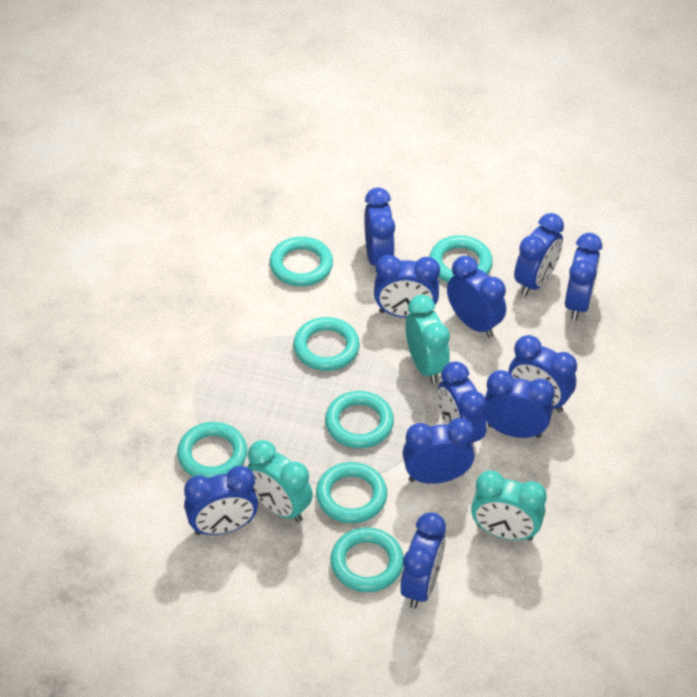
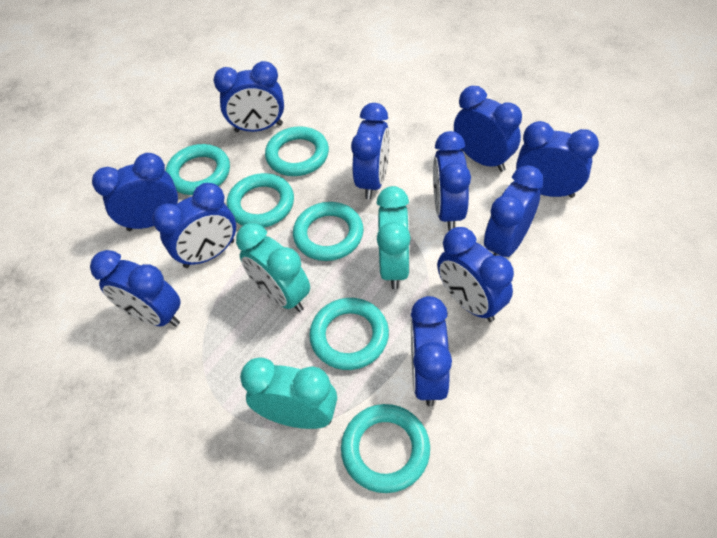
turquoise ring: [177,422,247,478] [270,237,333,286] [293,317,360,371] [316,462,387,523] [325,391,394,448] [330,527,404,592] [429,235,493,283] = 7 -> [165,144,230,195] [227,173,294,228] [265,126,329,176] [293,202,364,261] [309,298,389,370] [341,404,430,493] = 6

